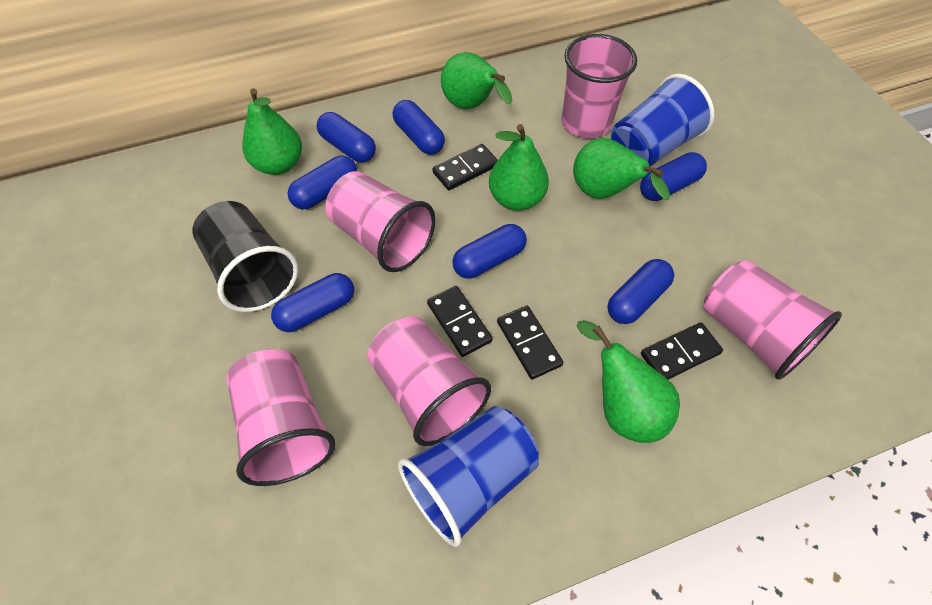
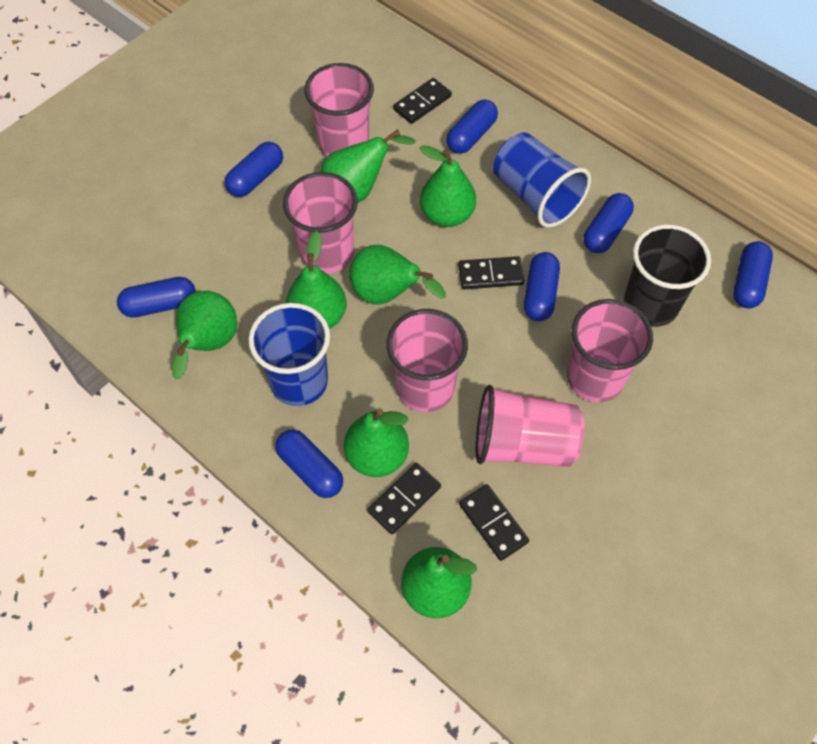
green pear: [242,88,302,175] [441,52,512,109] [489,124,549,211] [573,138,670,200] [577,320,680,443] = 5 -> [172,291,237,380] [286,231,346,329] [321,130,416,203] [344,408,409,477] [349,245,446,304] [401,547,477,618] [420,145,476,227] = 7

